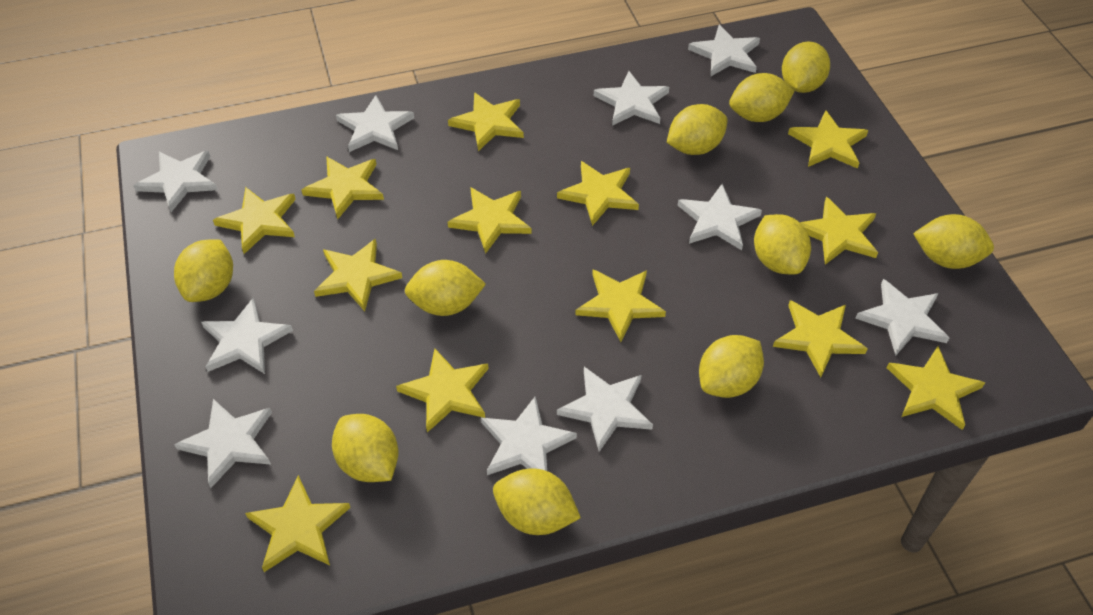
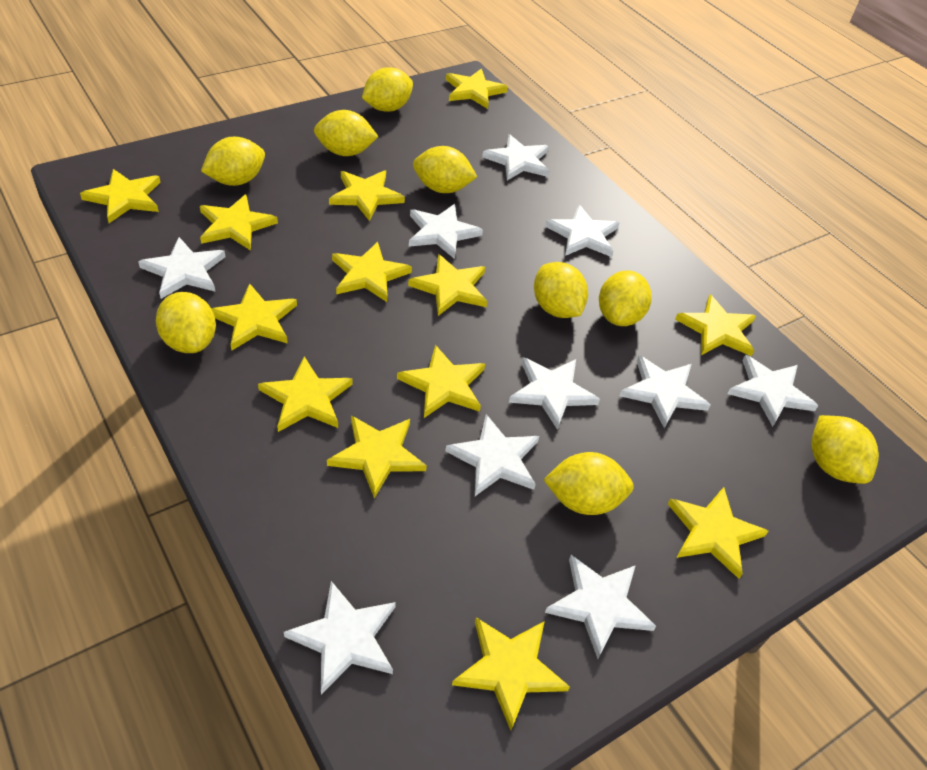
yellow lemon: [174,240,233,302] [332,414,399,482] [405,260,486,316] [493,469,581,535] [667,104,728,155] [699,335,764,398] [729,73,794,122] [754,214,811,274] [782,41,830,93] [913,214,994,269] = 10 -> [156,292,216,353] [201,137,265,186] [314,110,378,156] [362,67,413,112] [413,146,477,193] [534,262,588,318] [543,452,634,515] [599,270,652,326] [811,415,879,484] = 9

